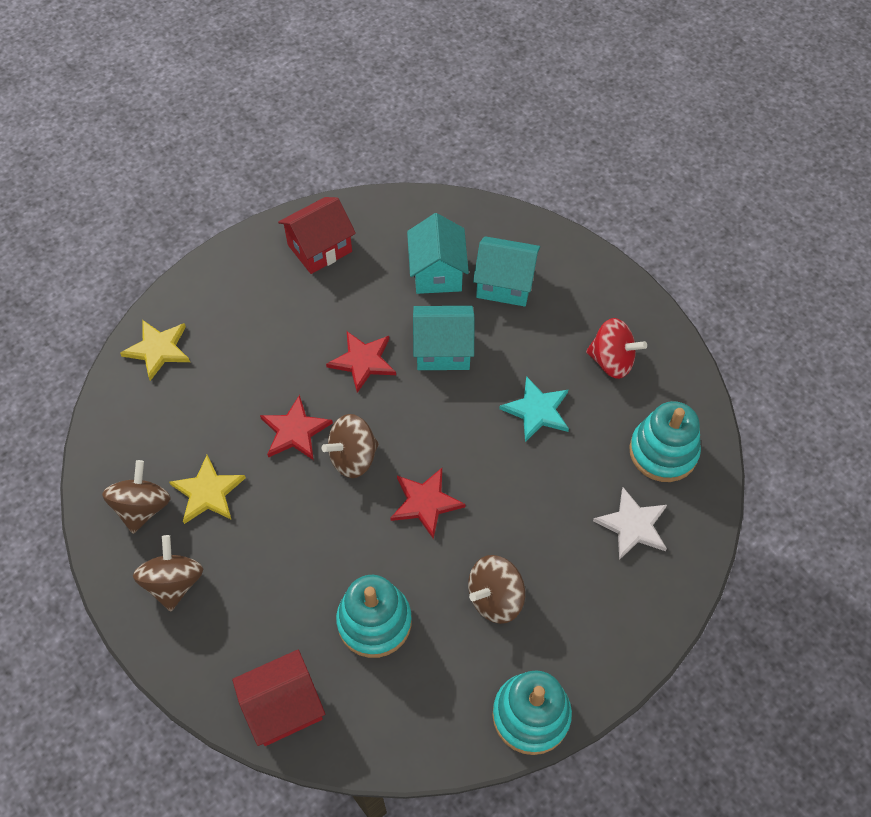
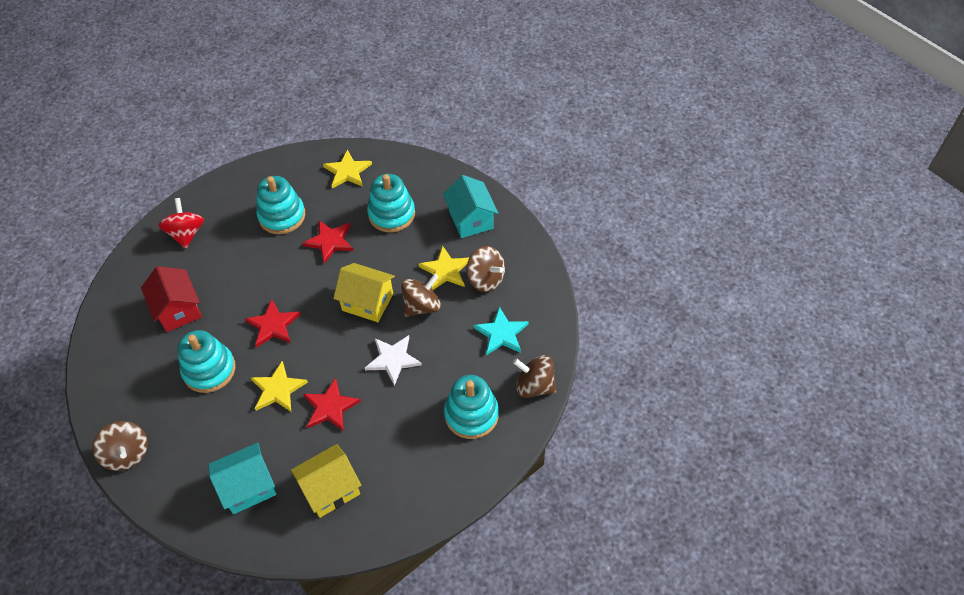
red house: [232,650,325,746] [278,197,356,274] = 2 -> [141,266,202,332] = 1
turquoise house: [407,213,469,294] [413,306,474,370] [473,236,540,307] = 3 -> [208,443,277,514] [443,175,498,238] = 2
turquoise stacking toy: [336,575,412,658] [493,670,572,755] [629,401,701,482] = 3 -> [178,330,236,393] [256,176,305,234] [367,174,415,232] [444,375,499,439] = 4
yellow house: none = 0 -> [291,444,361,518] [333,263,395,322] = 2
yellow star: [120,320,190,381] [169,455,246,524] = 2 -> [250,361,308,412] [323,150,372,189] [418,245,469,290] = 3

